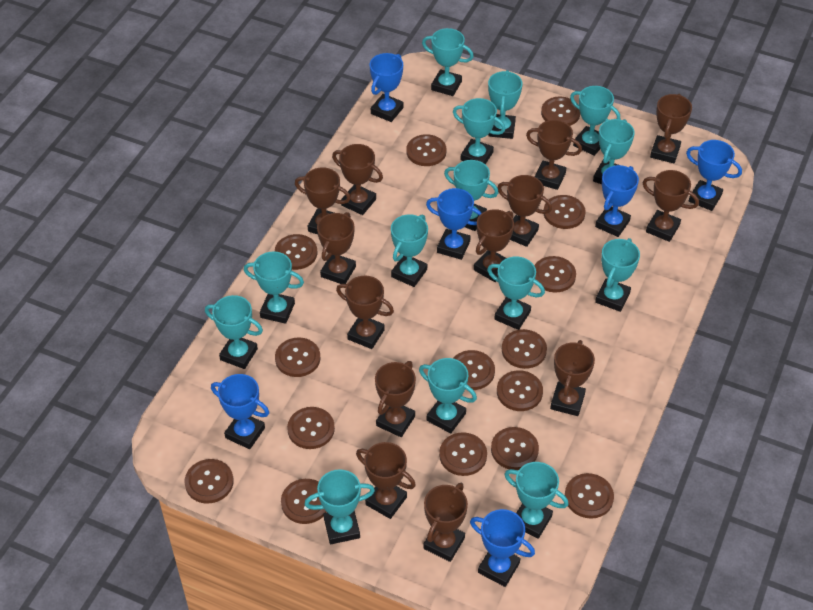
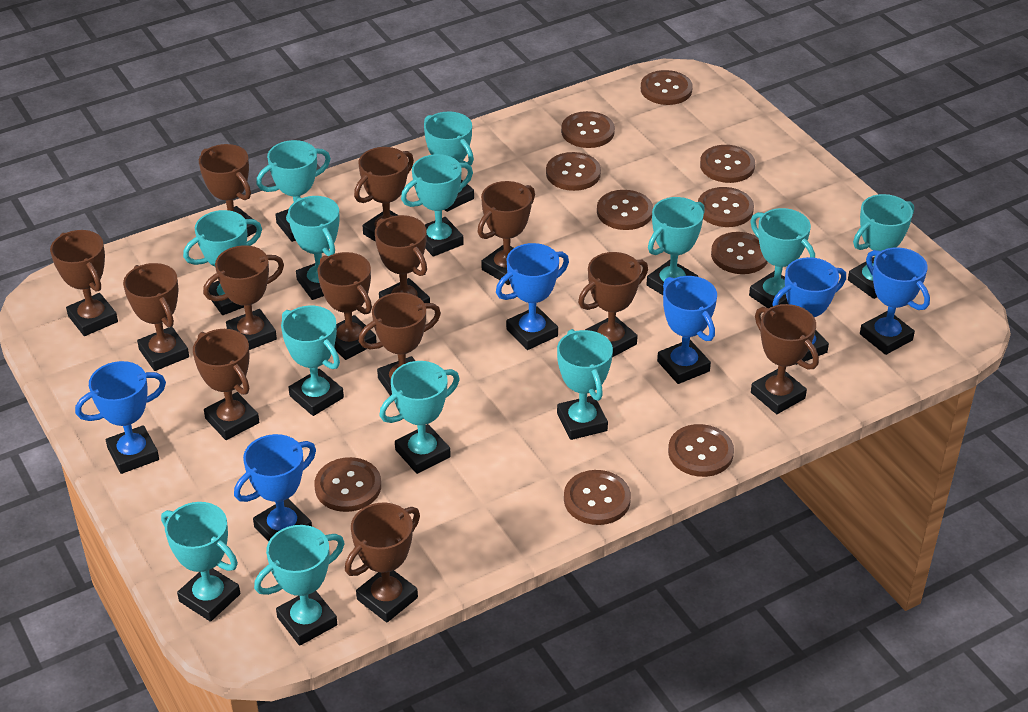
brown button: [185,459,234,504] [275,234,317,270] [275,337,320,377] [281,479,327,524] [287,407,335,449] [406,134,447,166] [439,432,487,476] [453,350,495,390] [491,427,539,470] [497,370,543,411] [502,329,547,369] [535,256,576,292] [541,97,580,126] [544,195,585,229] [565,473,614,519] = 15 -> [314,457,381,512] [546,152,601,191] [561,111,615,148] [564,470,631,525] [597,190,653,230] [641,70,693,105] [668,424,734,477] [698,187,754,227] [700,145,755,183] [711,232,768,274] = 10
turquoise trophy: [205,295,263,369] [244,252,304,324] [304,469,375,544] [391,214,428,287] [419,358,477,433] [422,28,474,96] [444,160,498,231] [453,98,505,164] [487,256,545,330] [488,70,523,139] [504,462,569,539] [570,86,620,156] [593,119,635,184] [595,238,640,312] = 14 -> [161,502,240,622] [183,210,262,315] [254,525,345,646] [256,140,331,242] [281,305,344,416] [288,196,340,300] [379,361,460,474] [401,154,473,257] [424,111,474,212] [557,329,613,440] [646,197,705,295] [749,208,815,308] [848,194,914,299] = 13

